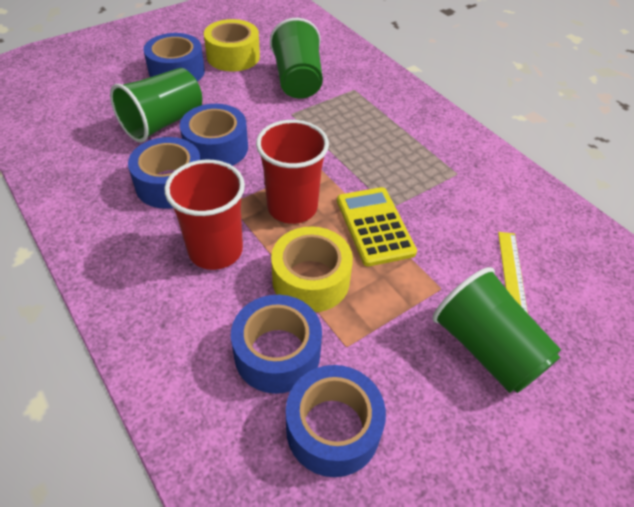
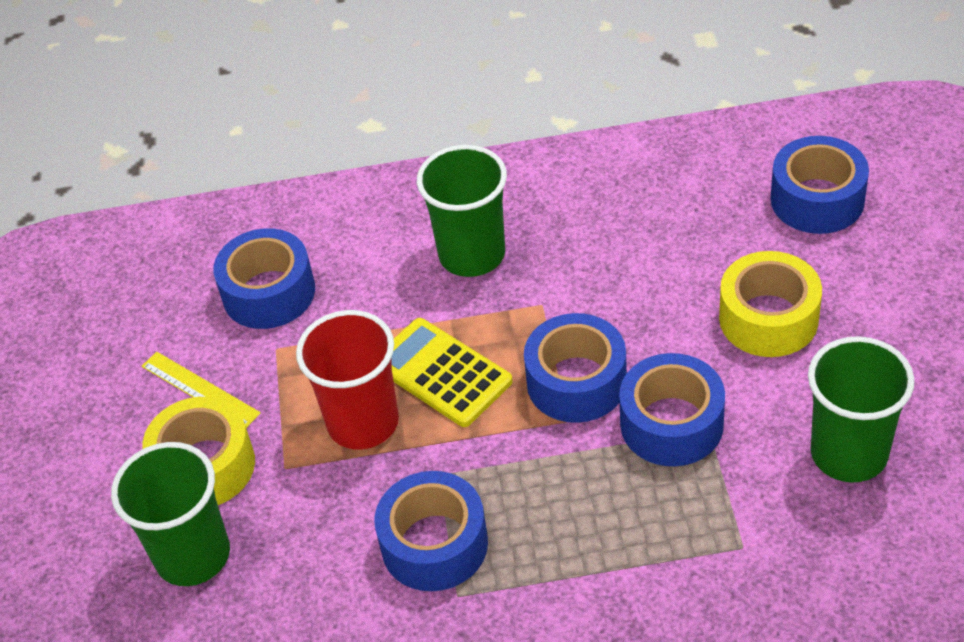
red cup: [164,160,245,270] [256,120,329,224] = 2 -> [296,310,399,450] = 1

